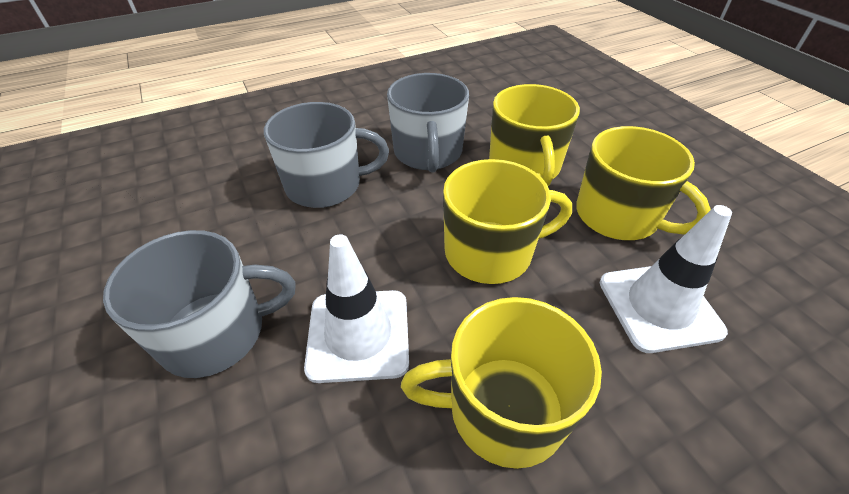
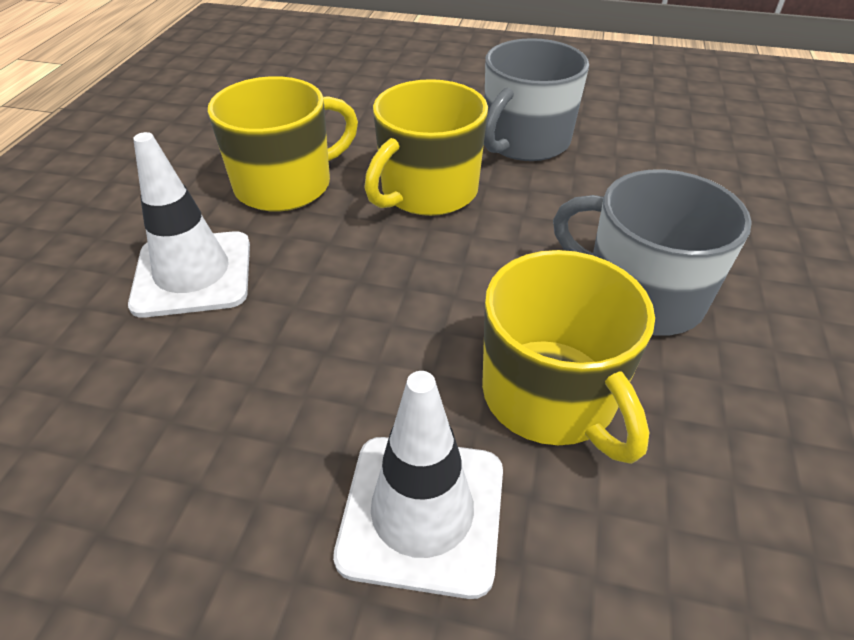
grey mug: [103,230,296,378] [264,102,389,208] [387,73,469,173] = 3 -> [484,38,589,161] [553,169,752,336] = 2
yellow mug: [401,297,602,469] [443,159,572,284] [489,84,580,186] [576,126,711,240] = 4 -> [208,76,358,212] [364,79,488,216] [482,250,655,464] = 3

